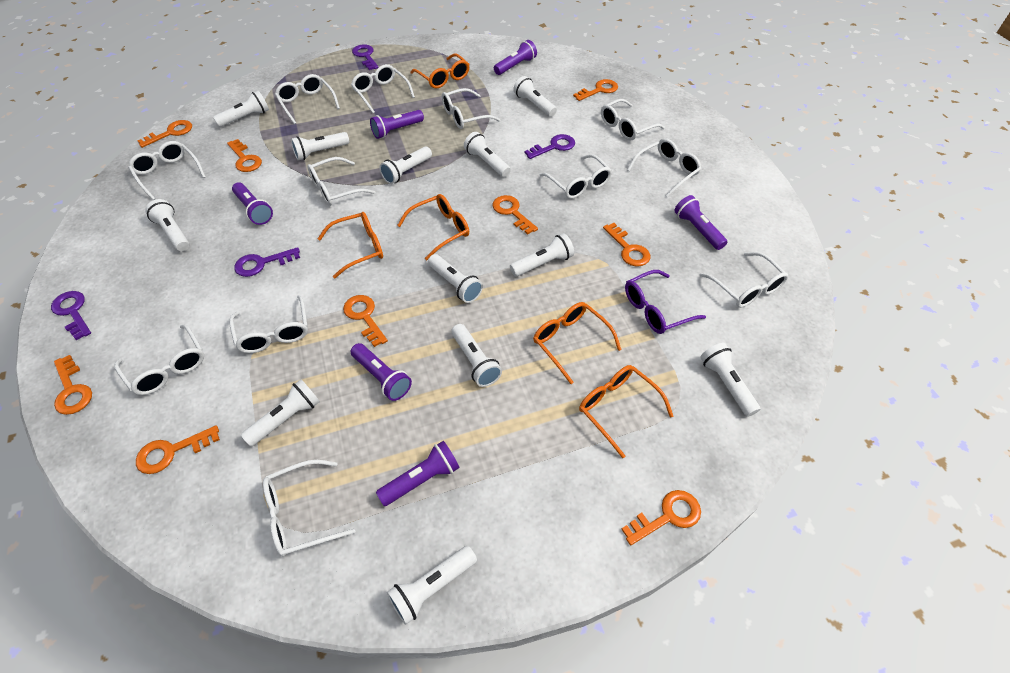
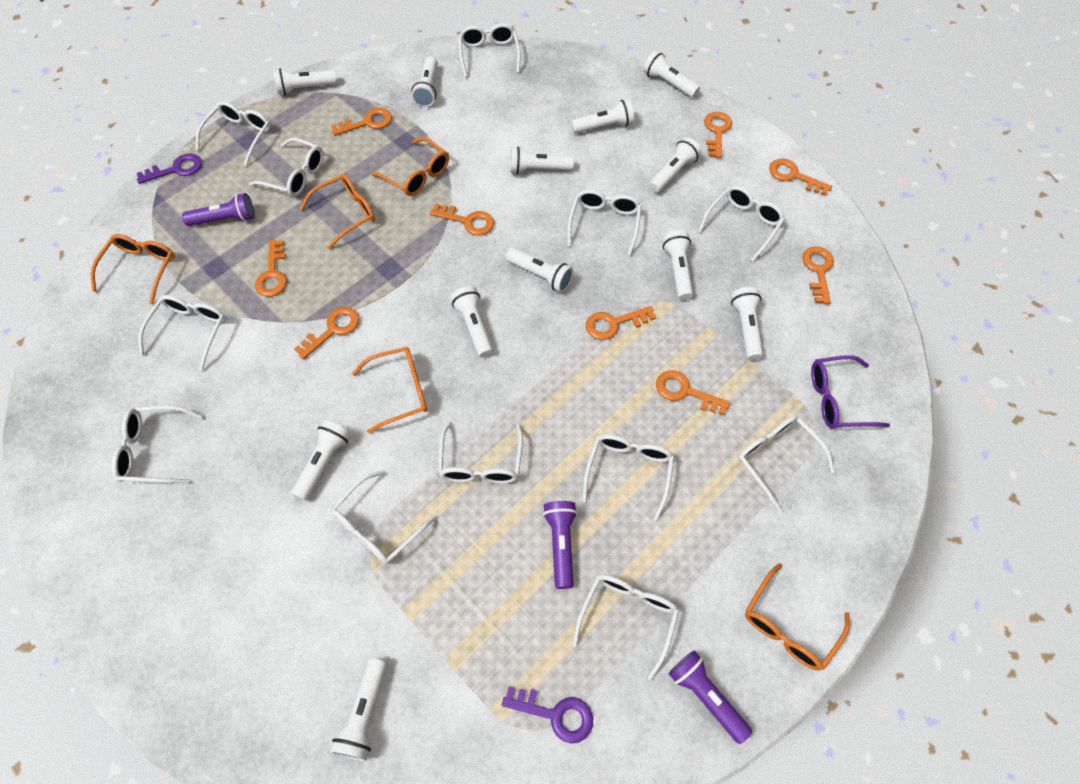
purple flashlight: [232,182,273,225] [351,343,412,401] [370,110,424,139] [376,441,460,506] [494,40,537,75] [674,195,727,250] = 6 -> [182,193,255,226] [543,501,577,589] [669,650,752,744] = 3
purple key: [51,291,91,340] [234,247,300,277] [352,44,379,70] [524,134,575,159] = 4 -> [137,153,202,184] [502,687,593,743] = 2

